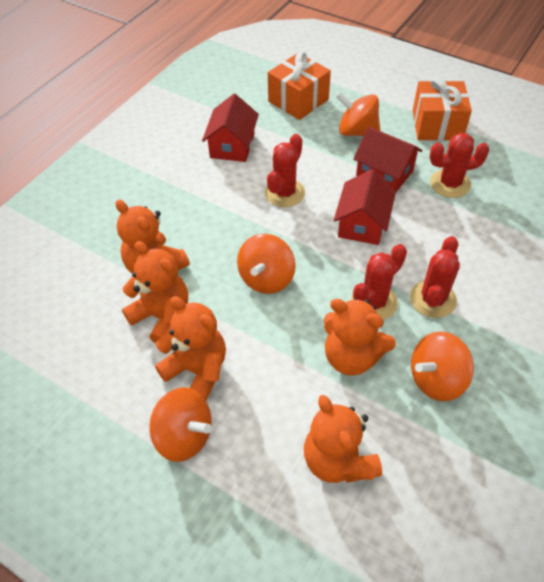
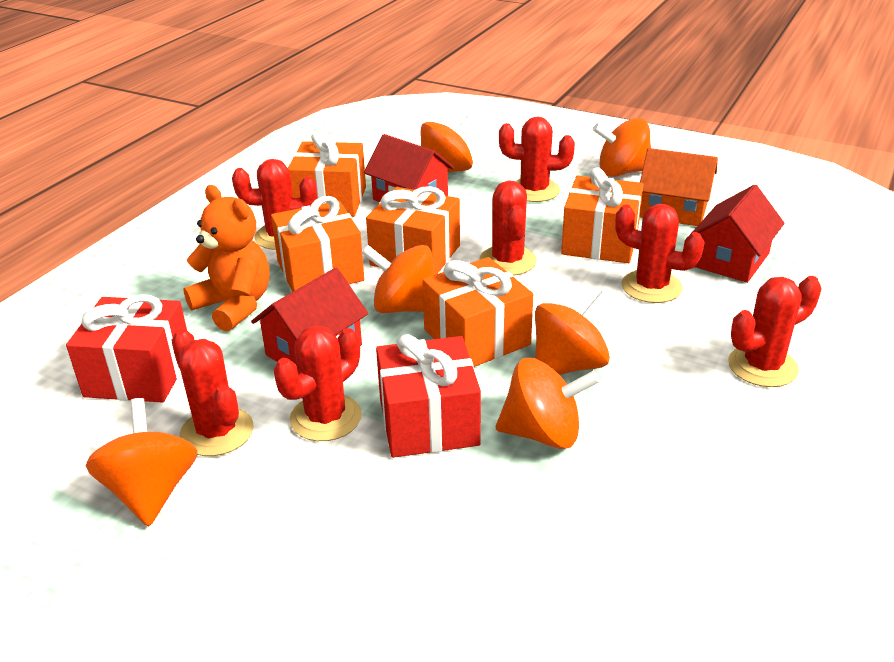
orange gift: [268,51,331,120] [413,76,472,141] = 2 -> [271,196,364,292] [288,132,366,217] [366,186,460,275] [422,257,533,367] [561,167,644,263] = 5
orange house: none = 0 -> [640,148,718,226] = 1
orange spinning top: [149,387,212,462] [237,234,296,294] [336,92,380,136] [411,331,474,401] = 4 -> [85,398,197,526] [361,245,435,313] [421,115,474,172] [496,358,600,449] [535,291,610,375] [593,118,651,177] = 6
orange teddy bear: [115,200,190,274] [122,241,188,343] [155,296,226,400] [304,395,382,483] [324,298,396,376] = 5 -> [183,185,270,332] = 1
red cactus: [265,134,305,207] [351,244,407,320] [410,236,460,318] [429,133,490,198] = 4 -> [171,329,254,456] [232,159,317,250] [273,325,362,441] [479,180,537,276] [499,117,575,202] [615,204,705,303] [728,276,822,387] = 7
red gift: none = 0 -> [66,294,187,403] [376,334,481,458] = 2

